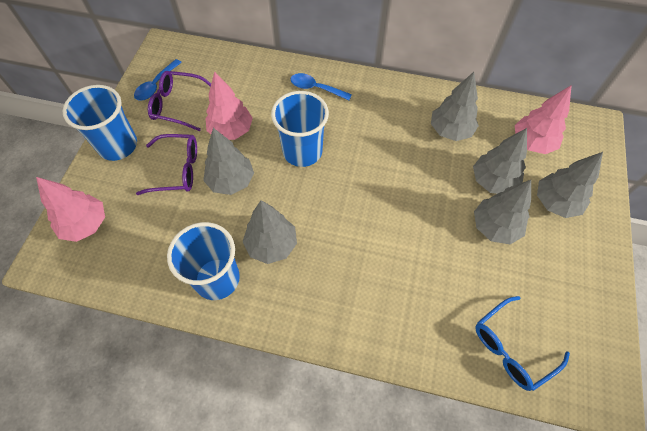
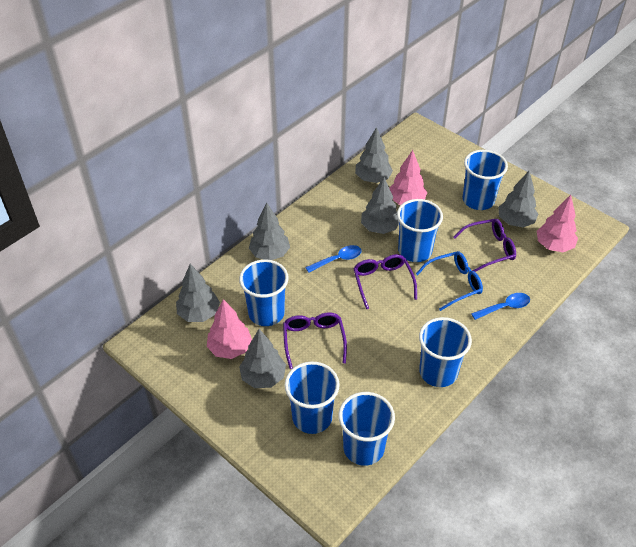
blue cup: [63,85,137,161] [167,222,240,300] [271,91,329,167] = 3 -> [239,259,289,326] [285,361,340,434] [338,392,395,466] [397,199,443,262] [419,317,472,387] [463,150,508,210] = 6
purple glasses: [136,134,197,195] [148,71,211,131] = 2 -> [283,313,347,369] [353,254,417,309] [453,219,516,272] = 3

